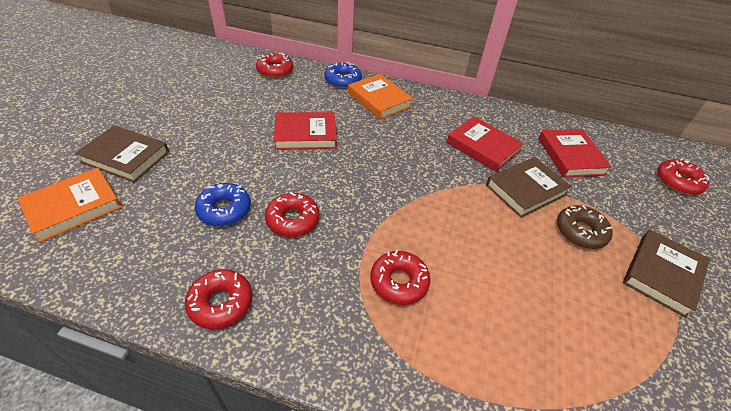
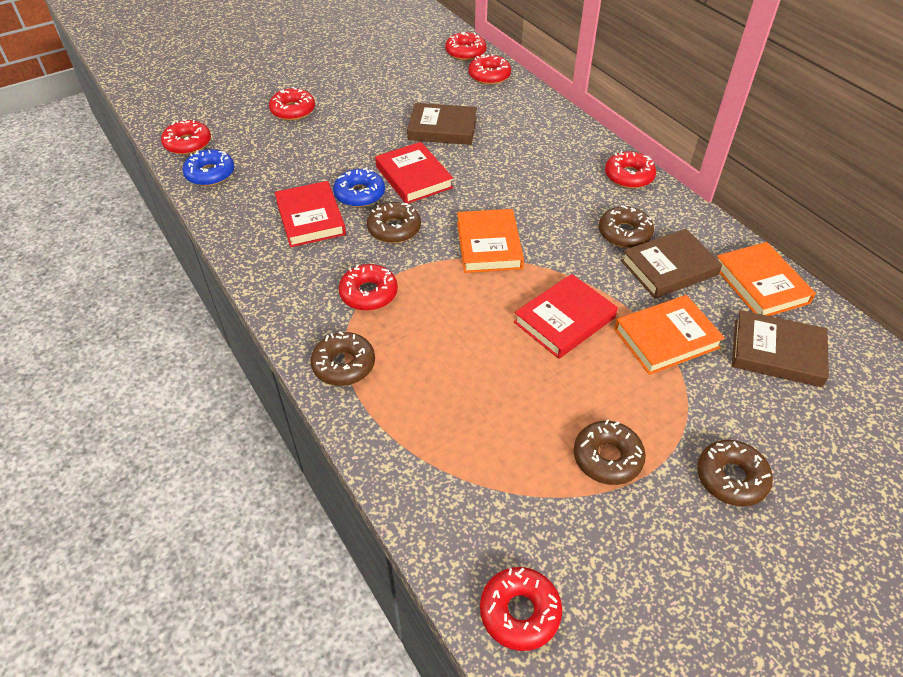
brown donut: [557,205,613,249] = 1 -> [311,331,375,386] [367,202,421,243] [574,419,646,485] [599,205,654,248] [697,440,773,507] = 5
orange book: [18,168,122,242] [348,74,413,119] = 2 -> [457,209,524,273] [614,295,725,375] [717,242,816,316] = 3
red donut: [185,269,252,329] [256,53,294,78] [265,192,320,237] [370,250,431,305] [657,158,709,195] = 5 -> [161,119,211,155] [269,87,315,120] [339,264,398,311] [445,32,487,61] [468,54,511,85] [480,567,562,651] [605,151,656,188] = 7

